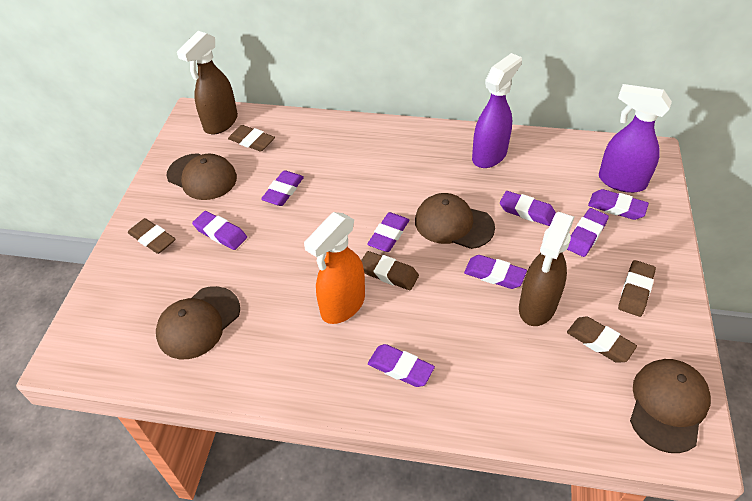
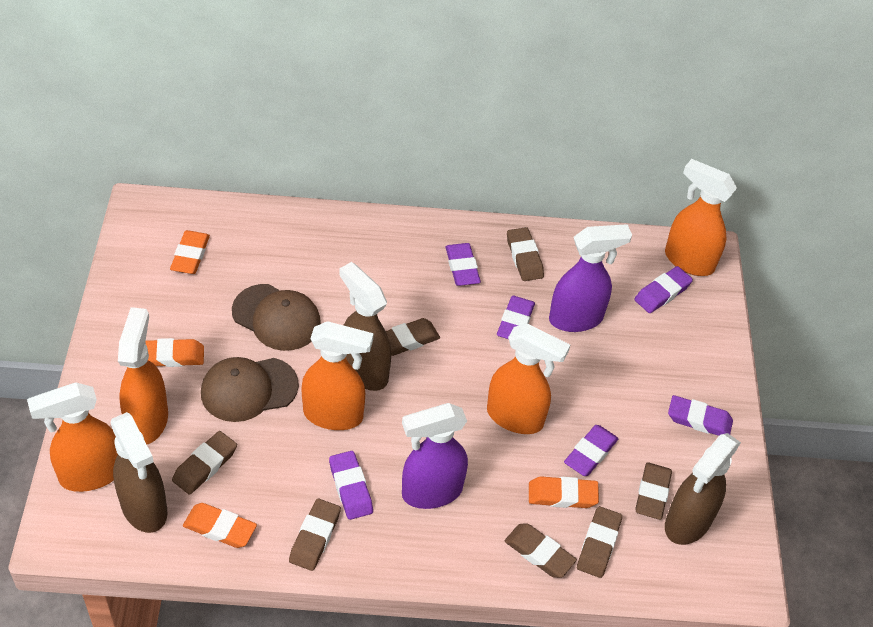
brown cap: [156,286,240,359] [166,153,237,200] [415,193,495,249] [630,359,711,453] = 4 -> [201,357,299,422] [232,284,321,351] = 2
brown eraser: [128,218,176,254] [228,125,275,152] [361,251,419,290] [567,317,637,363] [618,260,656,317] = 5 -> [172,431,237,495] [289,499,341,571] [386,318,440,356] [505,524,577,578] [507,227,544,281] [577,506,622,578] [635,462,672,520] = 7
brown spray bottle: [177,31,238,135] [519,212,574,326] = 2 -> [110,412,167,533] [339,262,391,391] [665,433,741,545] = 3
orange eraser: none = 0 -> [145,338,204,367] [170,230,210,274] [183,503,257,548] [529,476,599,508] = 4
orange spray bottle: [304,212,365,324] = 1 -> [27,382,118,492] [118,307,168,444] [301,321,374,430] [487,324,570,434] [665,159,737,276] = 5
purple eraser: [192,211,247,250] [261,170,304,206] [367,212,409,252] [368,344,435,387] [464,255,527,289] [500,191,556,226] [567,208,609,257] [588,189,649,220] = 8 -> [329,451,373,520] [445,243,481,286] [497,296,535,339] [564,425,618,476] [634,266,693,313] [668,395,733,436] = 6

